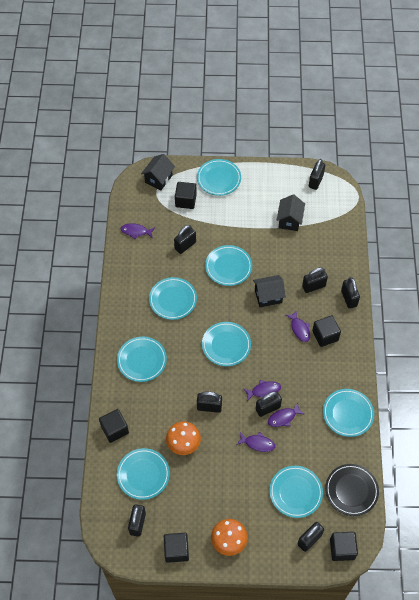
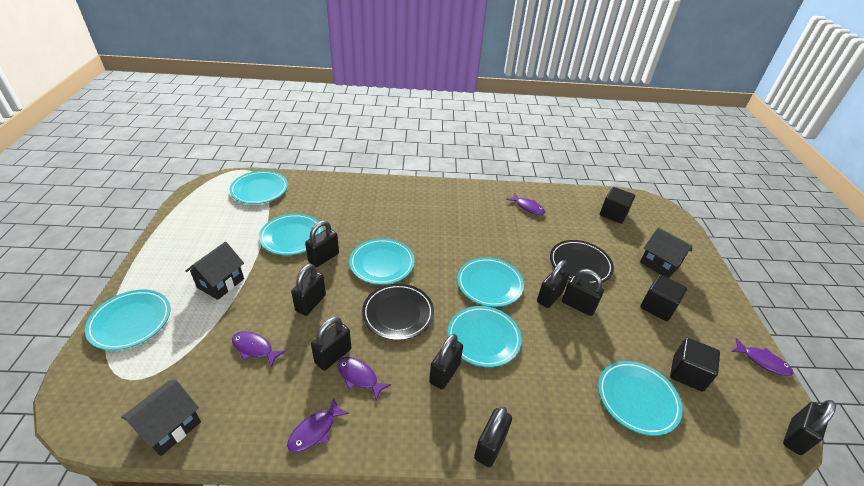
black cube: [99,409,129,443] [164,533,189,563] [175,182,197,209] [312,315,341,347] [330,532,358,561] = 5 -> [600,187,635,224] [640,274,687,321] [670,338,720,392] = 3
black plate: [325,464,379,516] = 1 -> [362,284,434,340] [550,240,614,285] = 2
orange mushroom: [166,421,201,455] [211,519,248,556] = 2 -> none = 0
turquoise plate: [117,337,167,382] [117,448,170,500] [149,277,197,320] [197,159,241,196] [202,322,251,366] [205,245,252,286] [269,466,323,518] [323,389,374,437] = 8 -> [85,290,170,350] [229,171,288,204] [259,214,323,255] [349,238,415,285] [447,306,522,367] [457,257,524,307] [598,361,683,436] = 7

